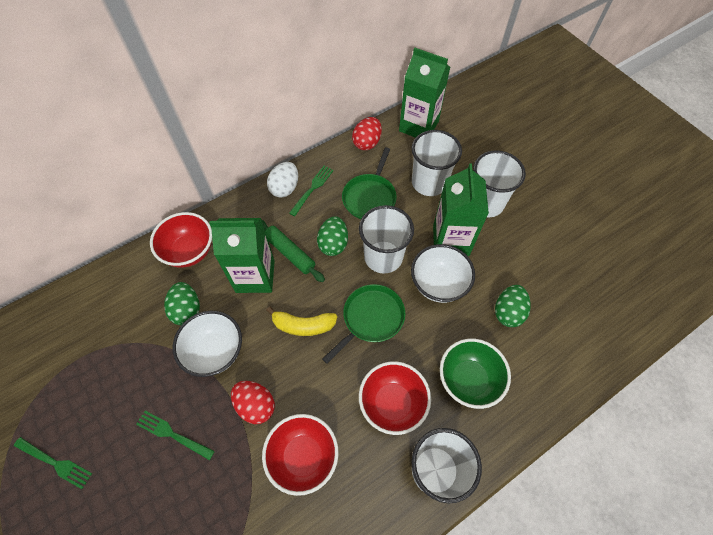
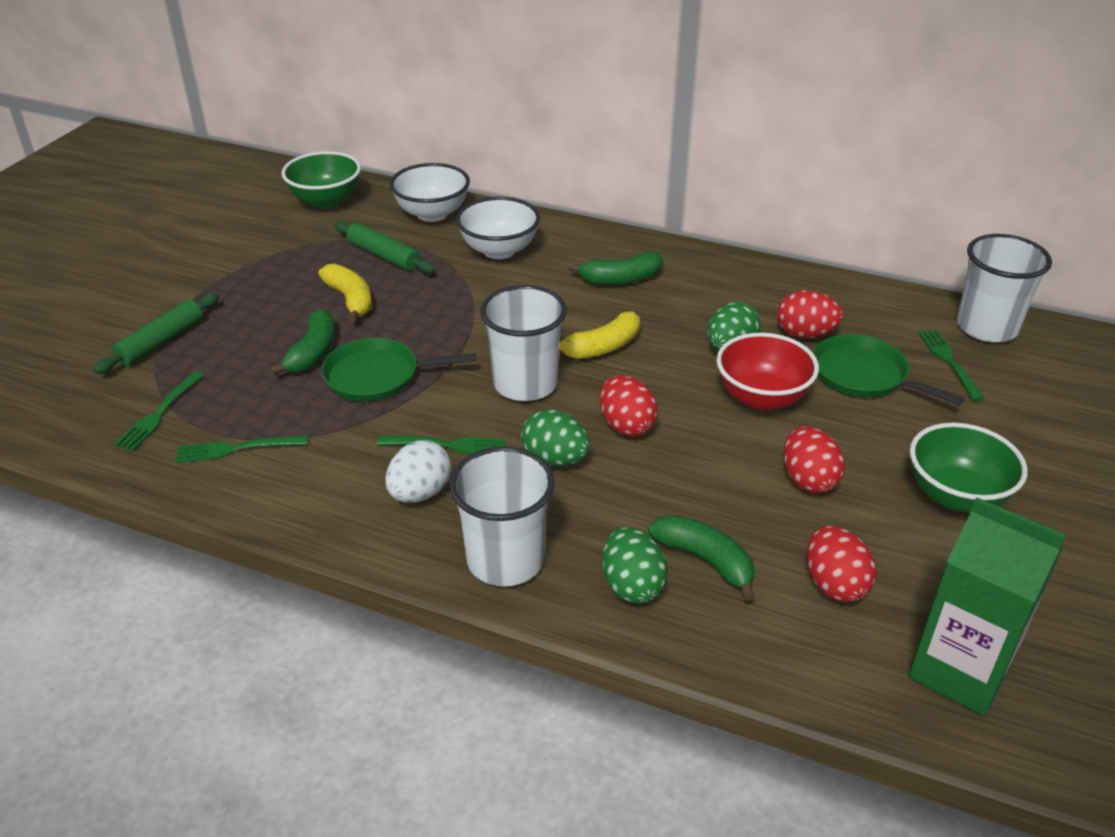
green banana: none = 0 -> [270,309,335,375] [568,252,663,285] [648,515,755,601] = 3
green bowl: [440,339,511,409] = 1 -> [282,151,361,209] [910,423,1028,512] = 2
green carton: [209,218,275,293] [399,48,450,138] [433,163,489,256] = 3 -> [908,497,1066,716] = 1
green fork: [14,437,93,489] [136,411,215,460] [289,166,334,216] = 3 -> [114,371,204,451] [175,435,307,463] [377,436,506,454] [918,329,985,401] = 4
green rolling pin: [261,220,325,282] = 1 -> [93,293,219,374] [334,221,435,274] = 2
red bowl: [150,212,212,268] [262,414,338,496] [359,361,431,435] = 3 -> [716,333,819,411] = 1
red egg: [231,381,275,424] [352,117,382,150] = 2 -> [600,375,658,437] [777,290,843,338] [783,426,845,493] [807,525,876,602] = 4
white cup: [359,205,414,274] [411,130,462,196] [412,428,482,504] [473,150,526,217] = 4 -> [449,446,555,586] [480,285,567,401] [957,234,1052,342] = 3
yellow banana: [266,307,337,336] = 1 -> [318,263,372,322] [559,311,640,359] = 2

